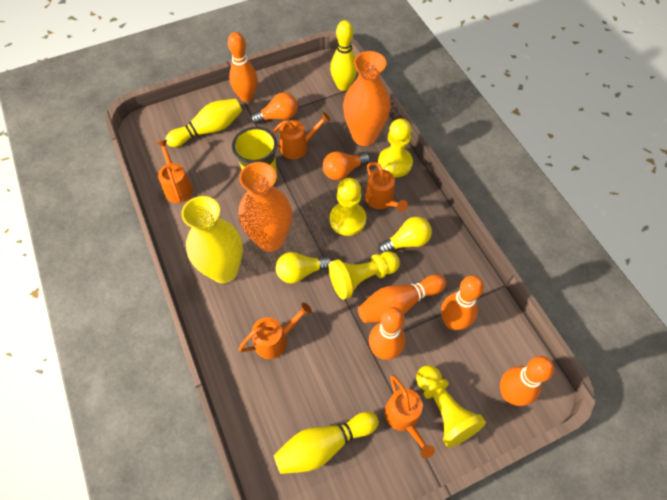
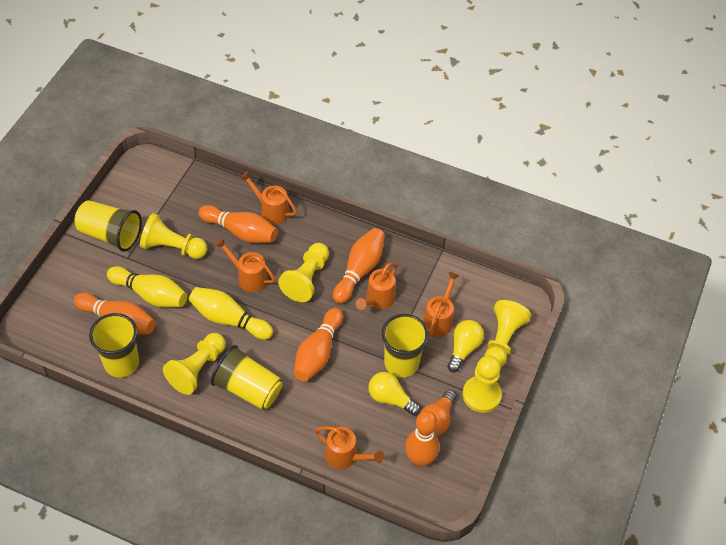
orange light bulb: [251,92,298,124] [323,152,370,180] = 2 -> [420,390,457,436] = 1
orange vase: [239,162,292,252] [343,51,391,146] = 2 -> none = 0
yellow bowling pin: [166,98,242,147] [274,412,379,474] [330,20,357,91] = 3 -> [107,266,187,307] [189,287,273,340] = 2
yellow cup: [232,127,277,185] = 1 -> [74,200,142,252] [89,313,139,378] [211,345,283,410] [382,314,429,378] = 4
yellow pawn: [329,251,400,300] [330,178,366,236] [378,119,413,177] [416,365,486,448] = 4 -> [140,213,208,259] [163,333,226,395] [278,243,329,302] [463,356,502,413] [484,300,531,367] = 5
yellow vase: [181,196,243,283] = 1 -> none = 0

